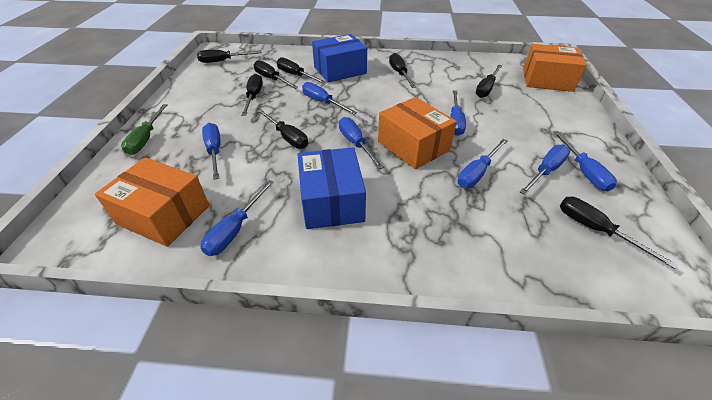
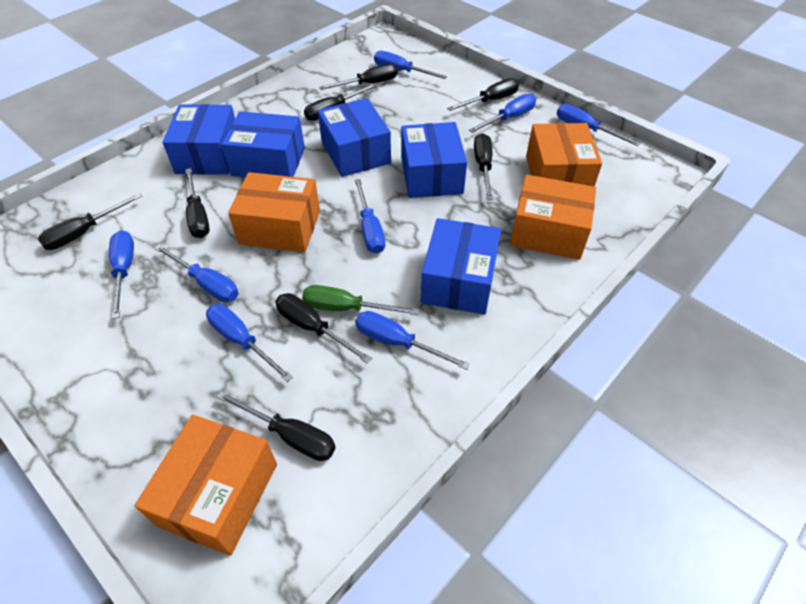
blue box: [297,147,366,229] [312,34,367,82] = 2 -> [162,104,235,175] [222,111,305,177] [318,98,391,177] [401,122,467,198] [421,218,501,315] = 5
orange box: [95,157,209,247] [378,97,457,169] [523,44,587,92] = 3 -> [134,415,277,556] [228,172,320,252] [510,175,596,260] [526,123,602,187] = 4

